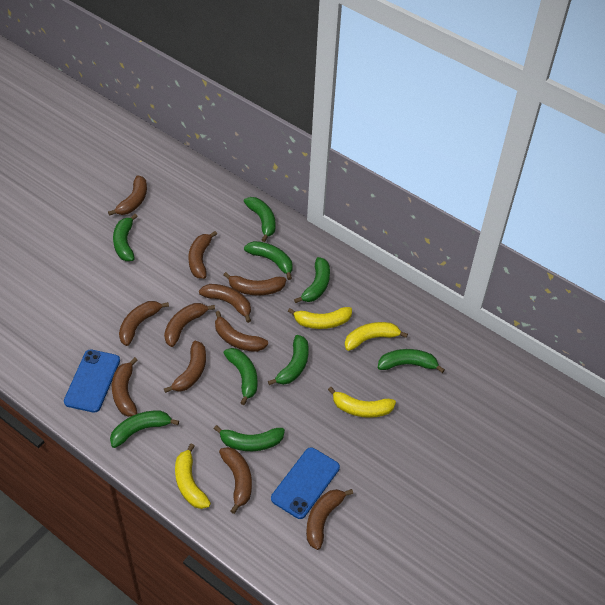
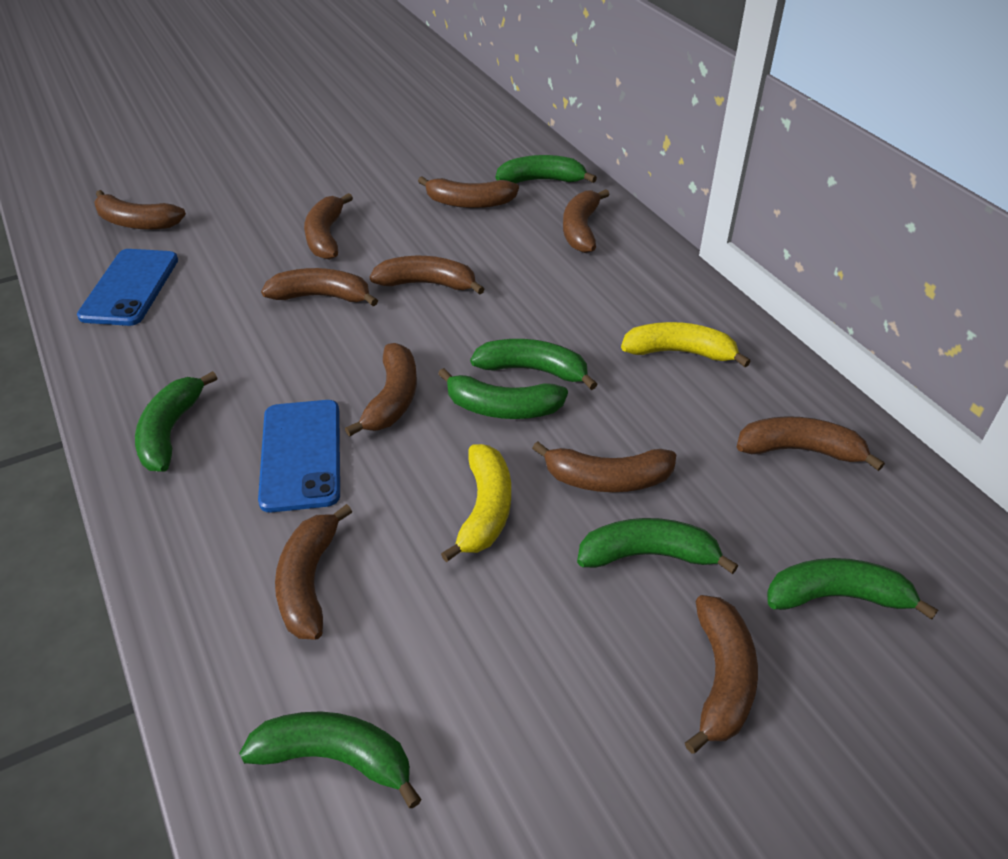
green banana: [110,411,179,448] [113,214,138,261] [214,425,285,451] [224,348,257,405] [244,197,276,242] [244,241,293,280] [268,335,309,385] [294,257,330,303] [378,349,445,373] = 9 -> [135,371,217,472] [239,711,422,808] [438,368,568,419] [470,339,597,390] [496,155,597,183] [577,518,738,574] [767,558,938,620] = 7
yellow banana: [175,443,211,509] [288,307,352,329] [328,387,396,418] [345,322,408,351] = 4 -> [441,444,511,562] [621,322,751,367] = 2

